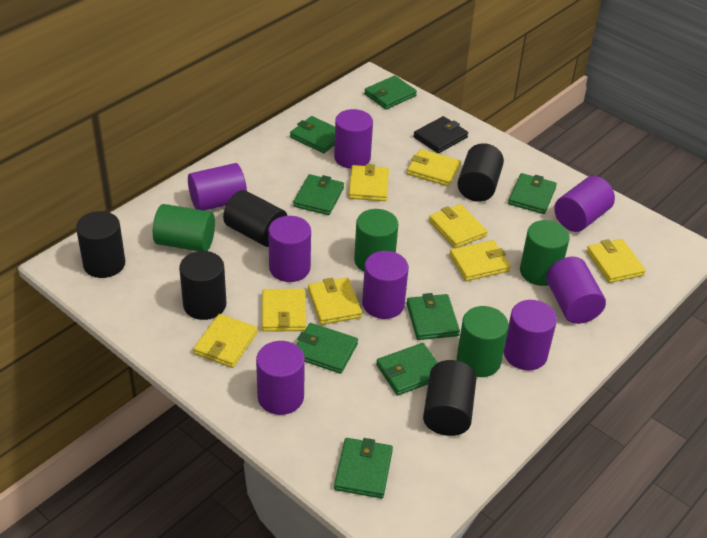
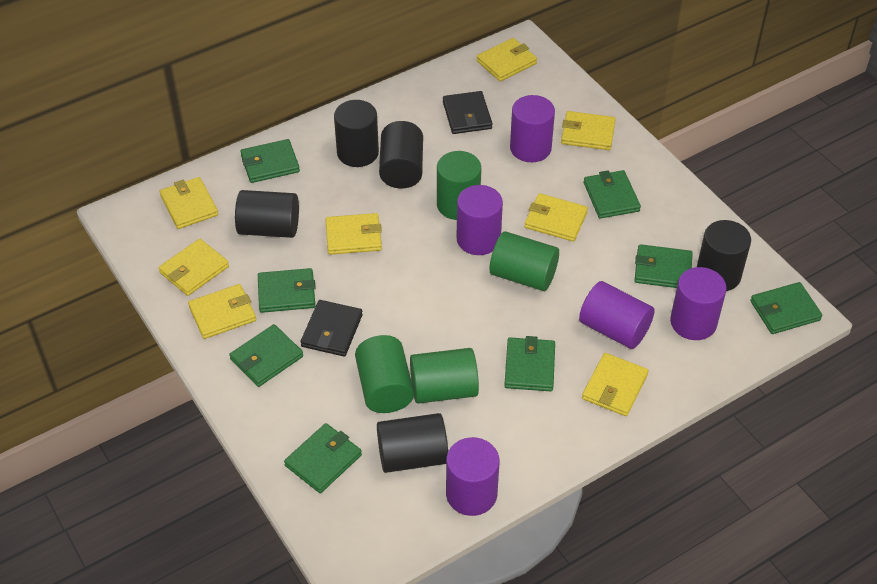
black wallet: [414,116,468,153] = 1 -> [301,300,363,357] [443,91,492,134] = 2
purple cylinder: [188,163,247,211] [256,341,305,415] [268,216,311,282] [334,109,373,169] [362,251,409,319] [504,300,557,370] [546,257,606,324] [554,176,615,232] = 8 -> [446,437,500,516] [457,185,503,255] [510,95,555,162] [579,281,654,349] [670,267,727,340] = 5

